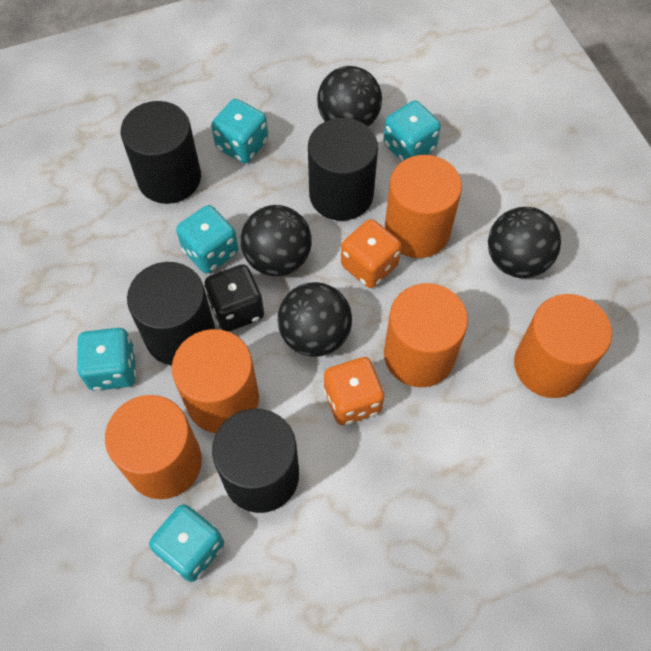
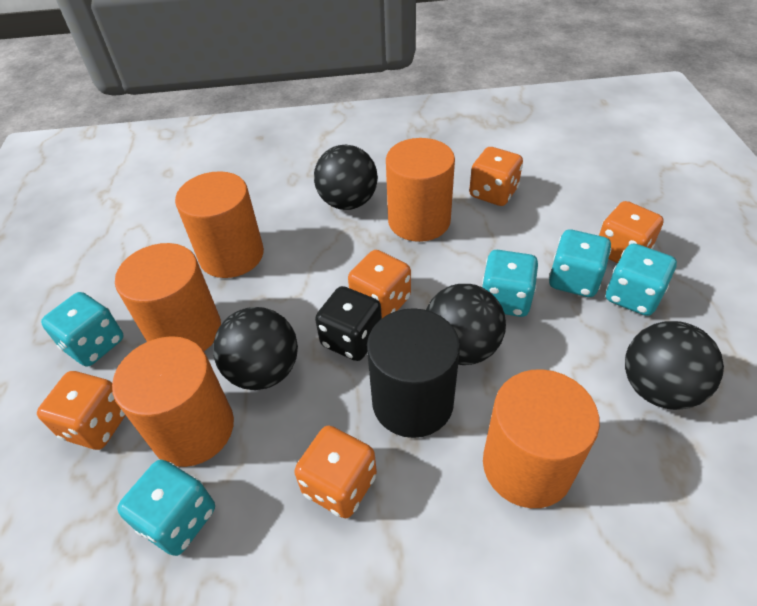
black cylinder: [121,101,201,204] [127,262,215,366] [212,409,299,513] [308,118,378,221] = 4 -> [367,308,460,438] = 1
orange dice: [324,357,384,425] [341,219,402,288] = 2 -> [37,371,126,450] [294,425,377,518] [348,250,411,318] [469,147,523,206] [599,201,664,263] = 5

